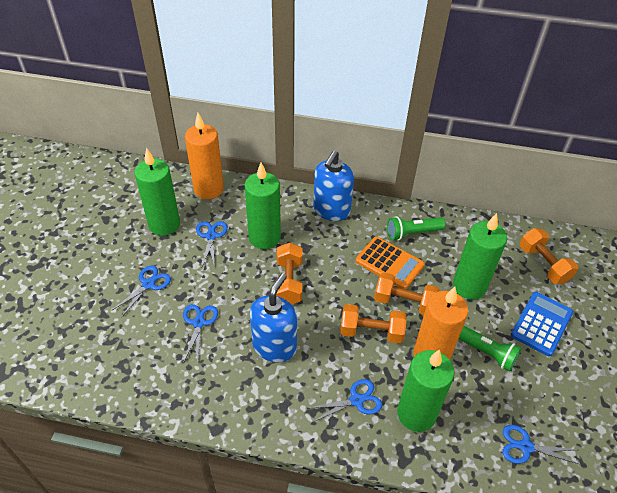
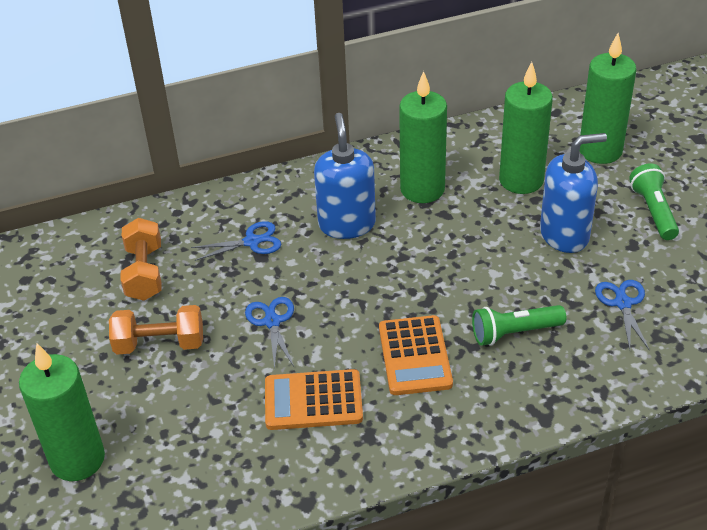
blue calculator: [511,292,573,356] = 1 -> none = 0
blue scissors: [111,266,171,318] [183,304,218,361] [196,221,228,268] [307,379,382,422] [503,425,581,465] = 5 -> [191,221,281,261] [245,297,294,370] [595,280,650,351] = 3
orange calculator: [356,236,425,290] = 1 -> [265,369,363,430] [379,315,453,395] = 2
orange candle: [185,113,224,199] [413,287,468,360] = 2 -> none = 0
orange dumbbell: [276,243,303,304] [340,304,407,344] [374,272,440,315] [520,228,578,284] = 4 -> [109,305,203,354] [120,218,162,301] = 2

